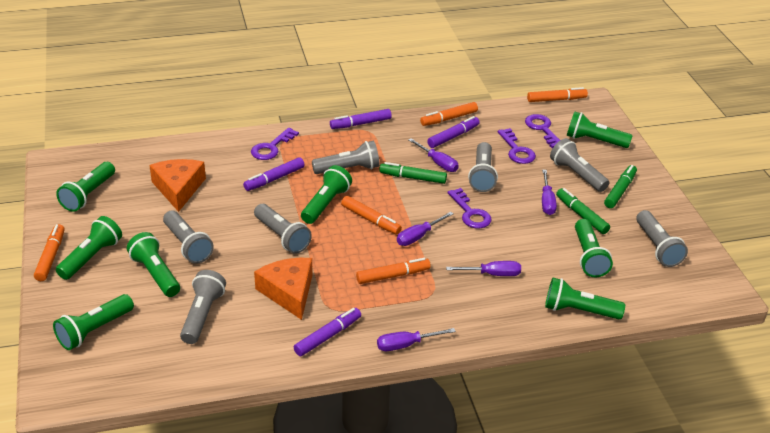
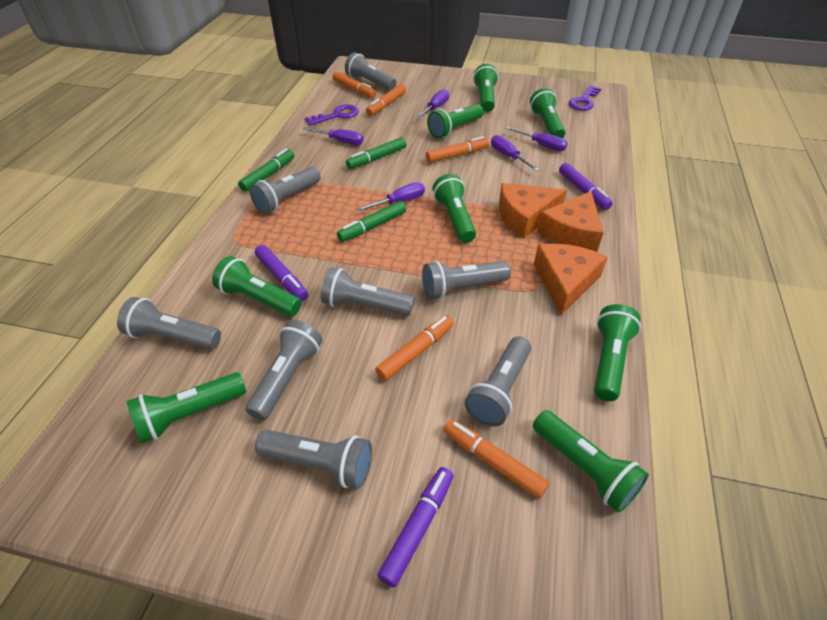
grey flashlight: [163,211,214,264] [180,270,226,344] [254,204,312,254] [312,141,379,174] [468,142,498,192] [550,138,609,192] [636,210,688,267] = 7 -> [117,297,221,350] [245,320,322,420] [250,167,321,214] [255,430,372,489] [321,268,414,316] [345,52,396,91] [422,261,511,300] [465,336,531,427] = 8
orange cheese: [149,159,206,212] [254,258,313,320] = 2 -> [499,183,567,238] [534,244,608,315] [537,191,603,252] = 3
purple key: [251,128,299,160] [448,188,491,228] [498,128,536,164] [525,114,560,148] = 4 -> [305,104,359,126] [569,85,602,111] = 2
purple marker: [243,157,305,191] [294,308,361,356] [330,109,392,129] [427,116,480,148] = 4 -> [255,245,308,301] [377,467,454,588] [559,163,612,210] = 3

